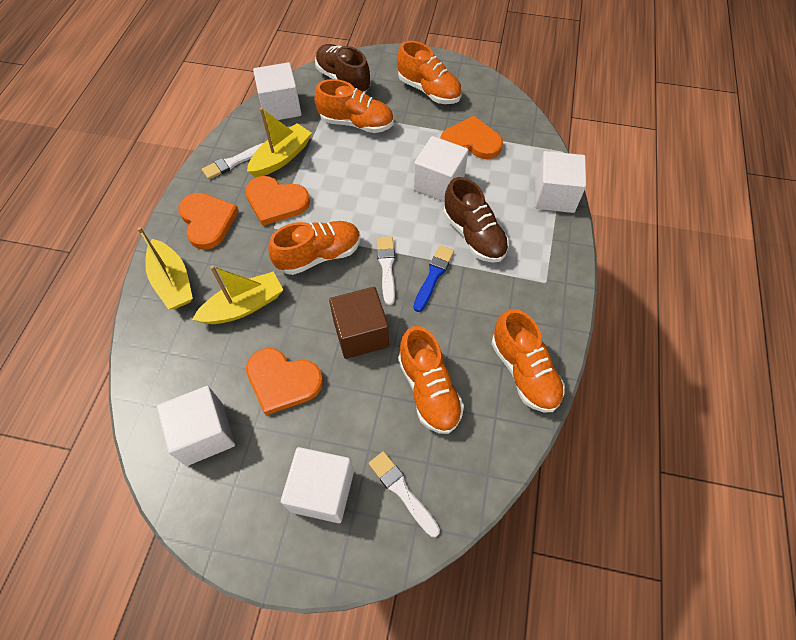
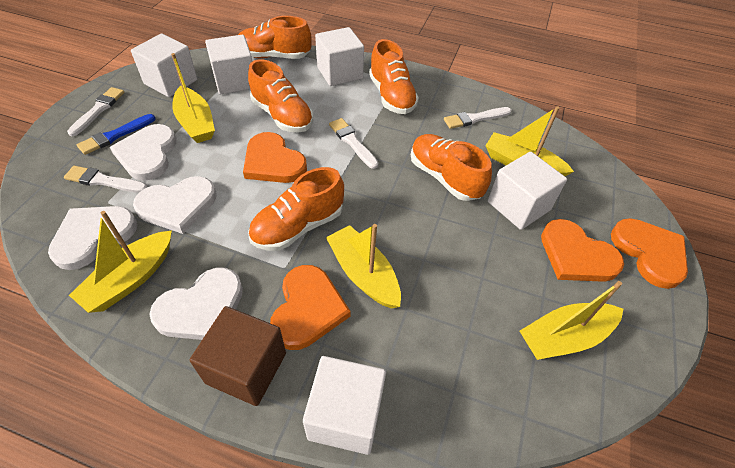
brown shoe: [315,44,370,92] [443,177,509,263] = 2 -> none = 0
white brush: [202,143,263,179] [369,451,440,537] [377,236,395,305] = 3 -> [64,166,147,193] [67,87,125,136] [329,118,378,169] [444,107,511,129] = 4
white heart: none = 0 -> [48,206,137,270] [110,124,177,181] [133,176,216,234] [149,268,243,340] = 4
yellow boat: [137,227,193,309] [192,265,283,324] [247,108,312,177] = 3 -> [69,211,172,313] [171,53,215,143] [326,224,401,309] [485,106,574,176] [520,281,623,360] = 5

